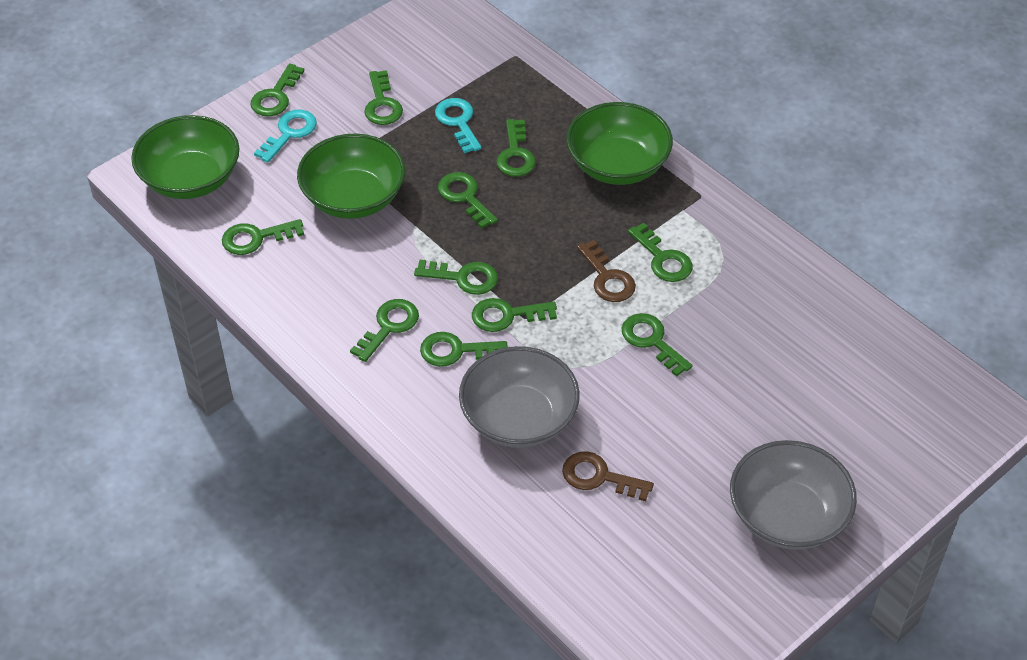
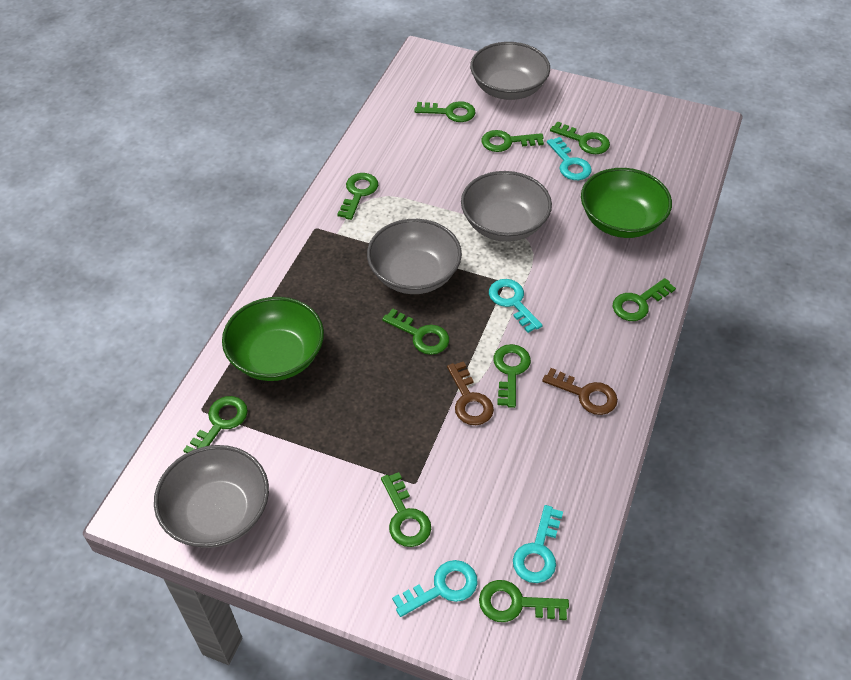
green bowl: [131,115,239,199] [297,134,405,219] [566,102,673,185] = 3 -> [222,297,324,381] [581,168,672,238] = 2
green key: [222,219,304,255] [251,64,305,117] [350,299,419,362] [364,70,403,125] [414,260,498,295] [420,332,508,367] [438,172,498,229] [472,298,557,332] [496,119,536,177] [622,313,693,377] [628,222,693,282] = 11 -> [183,396,248,453] [337,173,378,220] [381,472,431,547] [382,308,449,355] [414,101,476,122] [479,580,569,622] [481,130,544,152] [493,344,531,408] [550,121,610,154] [613,278,676,321] = 10
grey bowl: [459,346,580,448] [730,440,857,550] = 2 -> [154,445,269,548] [367,219,462,294] [461,171,552,242] [470,42,550,100] = 4
turquoise key: [254,110,317,162] [435,98,482,153] = 2 -> [392,560,478,617] [489,279,543,333] [513,505,563,583] [547,137,592,180] = 4

